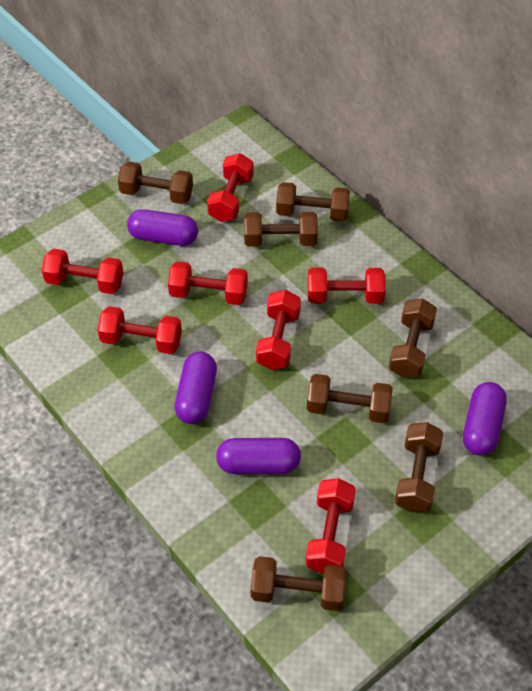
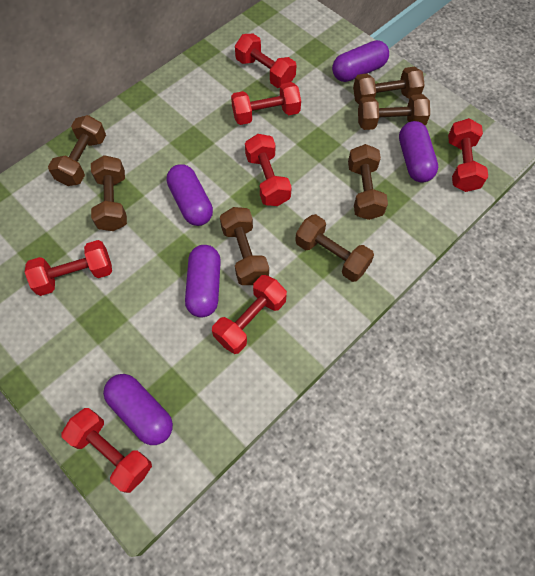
purple capsule: [127,209,198,246] [175,352,217,424] [216,438,301,474] [463,382,507,456] = 4 -> [103,374,173,445] [167,164,213,226] [185,245,221,318] [332,40,389,82] [399,121,438,183] = 5

